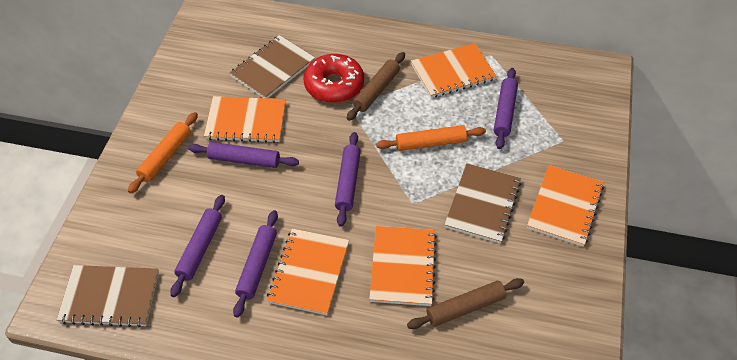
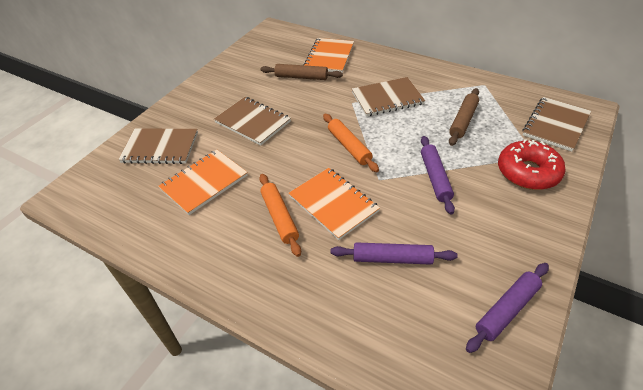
brown notebook: [57,265,159,327] [230,35,315,98] [444,163,521,244] = 3 -> [118,128,198,164] [214,97,291,145] [352,77,425,117] [522,97,591,152] = 4
orange notebook: [204,96,286,143] [267,228,349,315] [369,226,437,306] [411,43,497,98] [527,165,604,247] = 5 -> [158,150,248,215] [288,168,380,240] [304,38,354,73] = 3
purple rolling pin: [170,195,225,297] [188,142,299,168] [233,210,278,318] [335,132,361,227] [494,68,518,149] = 5 -> [330,242,458,265] [421,136,455,214] [466,263,549,353] = 3

